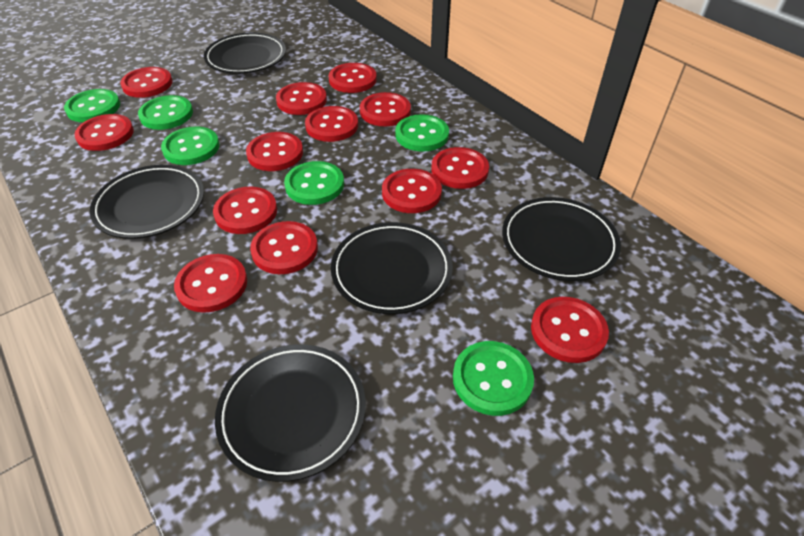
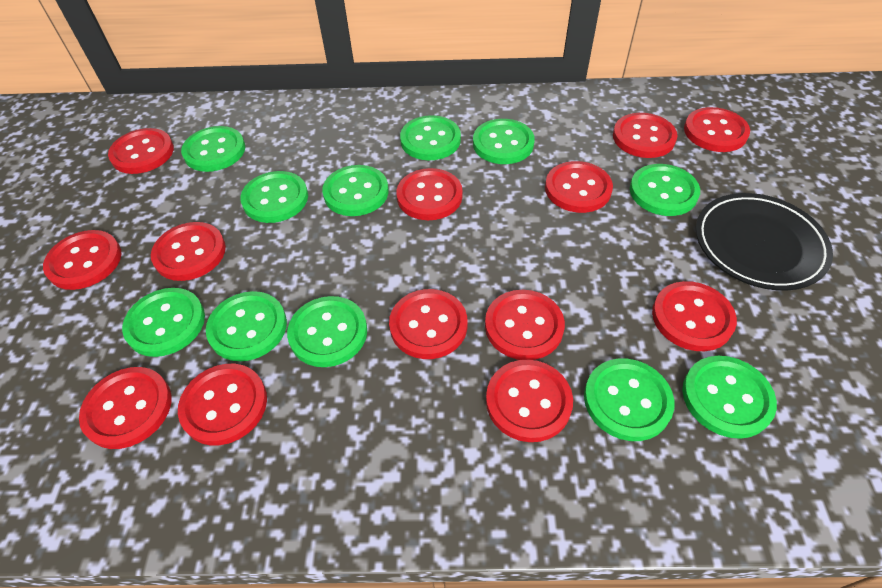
black plate: [90,165,204,239] [204,33,286,74] [215,344,366,482] [331,222,453,314] [502,197,621,281] = 5 -> [696,193,833,291] = 1
green button: [64,89,120,122] [138,95,193,130] [161,126,219,165] [284,161,344,205] [395,114,449,152] [453,341,534,416] = 6 -> [122,288,205,357] [181,126,245,172] [206,291,287,361] [240,171,308,223] [287,296,367,367] [322,165,388,216] [400,115,461,160] [473,119,535,164] [584,359,674,441] [630,164,700,216] [682,356,777,439] = 11

